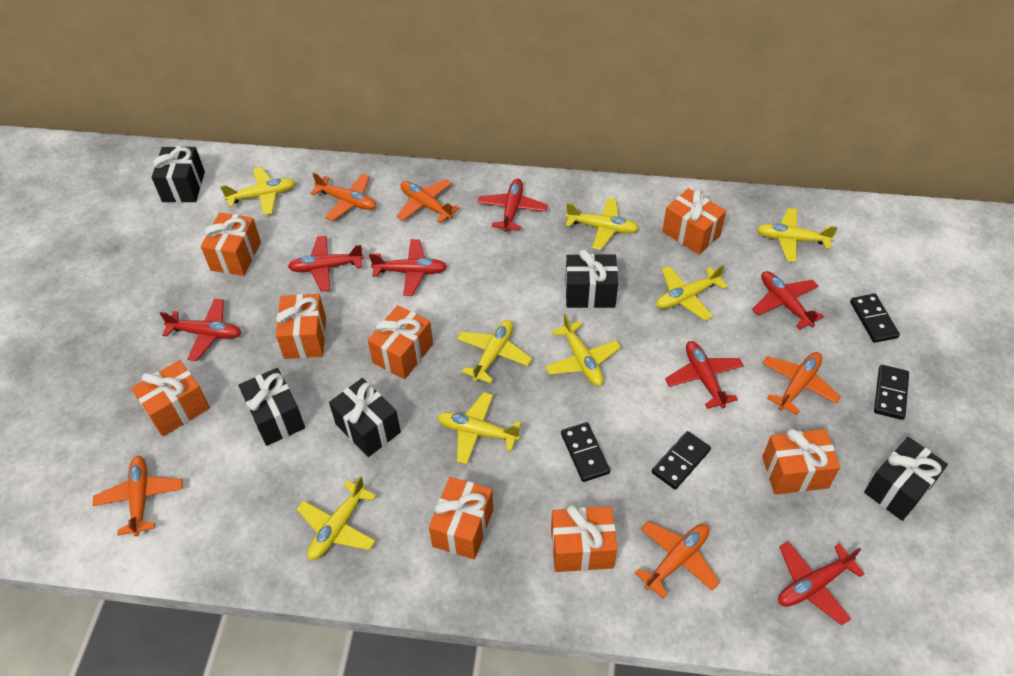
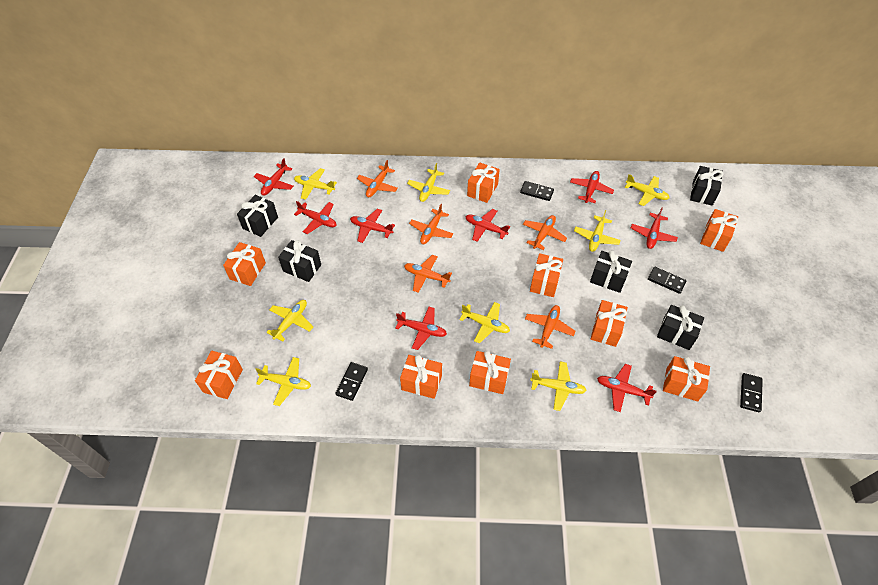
orange gift: [131,360,210,436] [201,213,261,276] [276,294,326,359] [368,305,433,379] [429,477,493,560] [551,505,617,572] [662,188,726,255] [762,429,840,495] = 8 -> [195,351,243,399] [223,242,266,286] [400,355,442,399] [467,163,500,203] [469,351,511,394] [530,253,563,297] [591,300,628,347] [663,356,710,401] [700,209,738,252] = 9
red plane: [160,299,241,361] [288,235,364,292] [369,239,447,296] [477,179,548,232] [665,341,744,409] [752,271,824,330] [778,541,865,625] = 7 -> [254,158,293,196] [294,201,337,234] [350,209,395,243] [395,307,447,350] [465,209,510,242] [570,171,614,203] [597,364,657,412] [631,208,678,249] = 8

